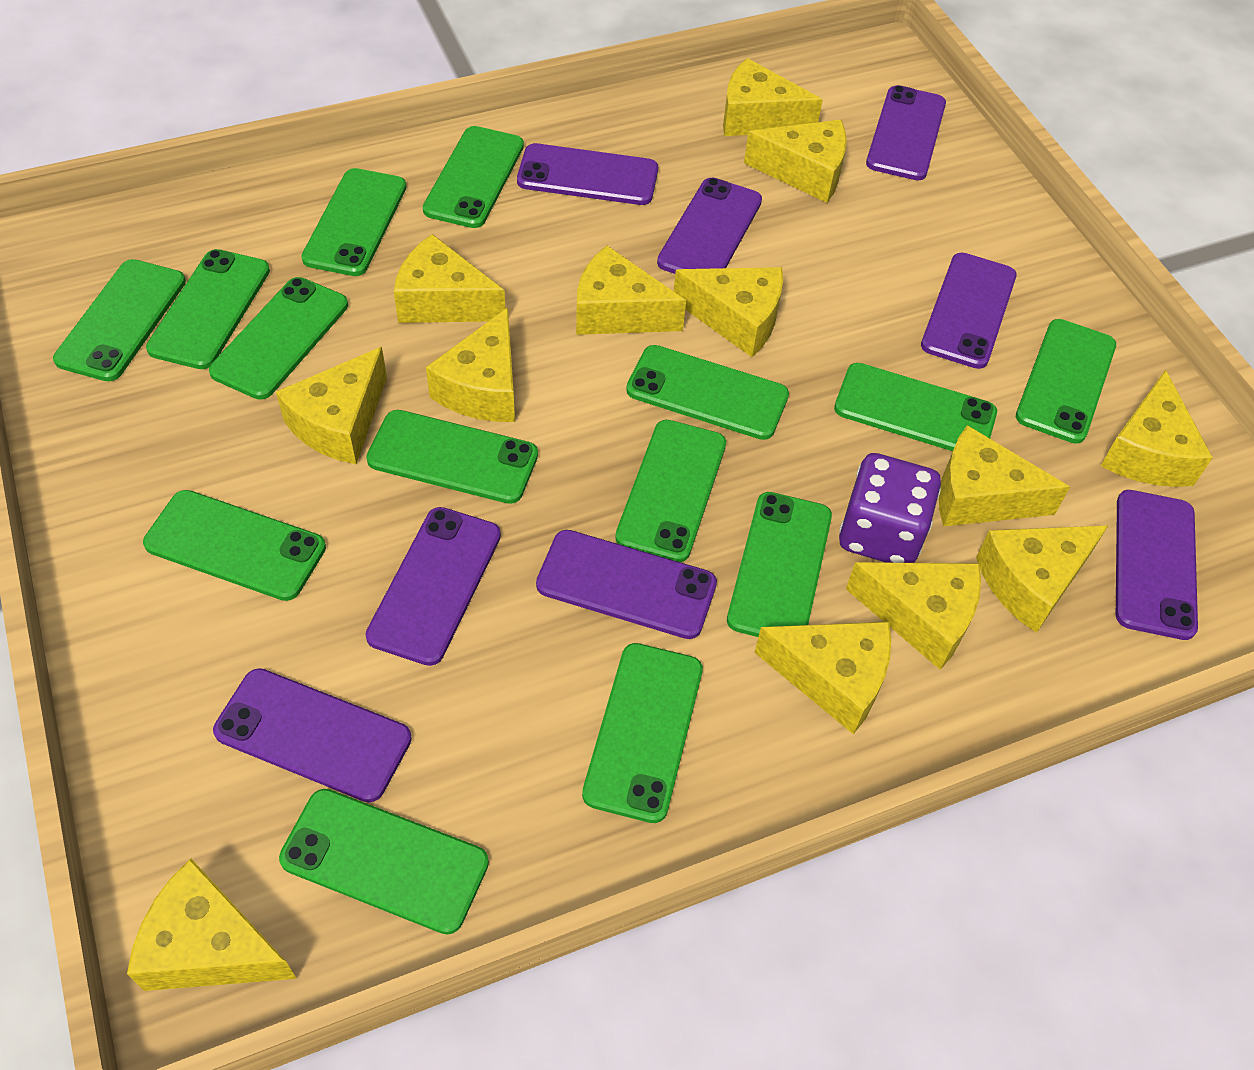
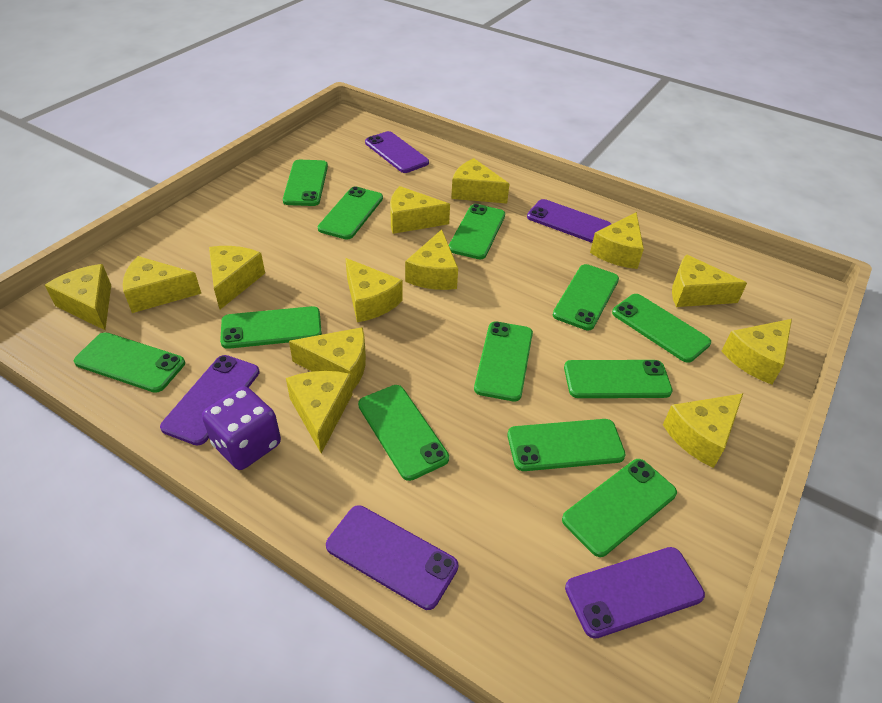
green phone: [53,259,186,381] [143,490,326,601] [146,249,270,369] [209,277,348,400] [279,789,489,935] [301,168,406,276] [366,410,538,504] [423,126,524,228] [582,643,703,823] [615,420,726,562] [626,345,789,440] [727,492,832,637] [834,363,997,451] [1016,319,1116,444] = 14 -> [74,332,185,393] [220,306,322,349] [283,160,328,206] [318,186,383,239] [358,385,449,481] [449,204,505,259] [474,322,533,401] [508,419,626,471] [553,264,619,330] [562,459,677,557] [564,360,673,398] [612,294,711,363] = 12
purple phone: [213,668,412,802] [366,507,501,666] [517,143,658,205] [536,530,717,639] [657,178,762,274] [866,85,946,180] [921,253,1017,369] [1116,490,1198,640] = 8 -> [160,355,259,446] [326,505,458,610] [365,131,429,173] [527,199,611,243] [565,547,705,639] = 5

